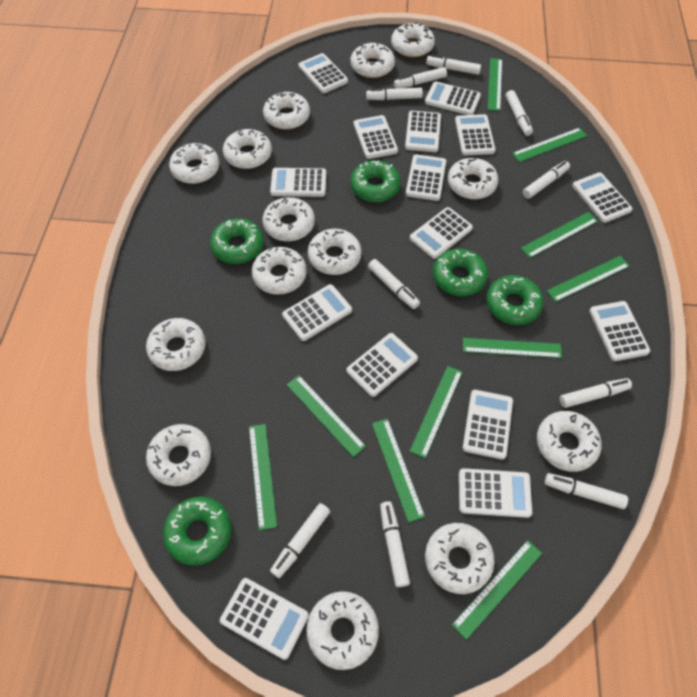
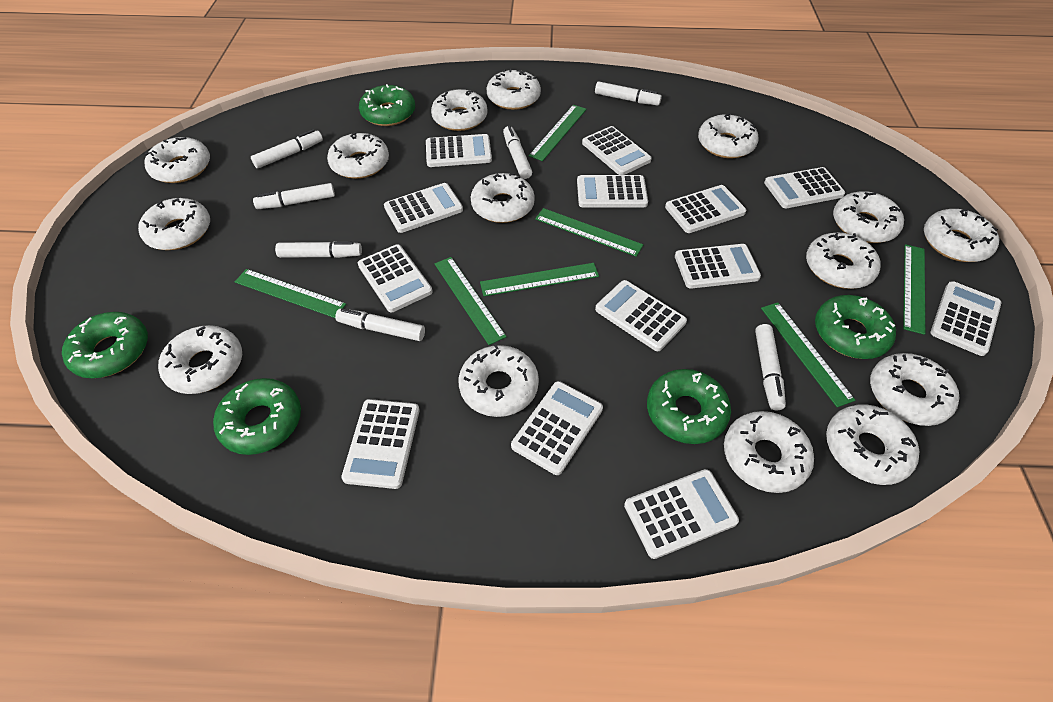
green ruler: [249,424,277,530] [287,375,366,457] [372,419,425,523] [410,366,462,458] [452,540,542,640] [463,338,562,358] [488,58,502,111] [512,128,587,162] [521,212,598,258] [547,256,629,302] = 10 -> [235,269,346,318] [435,257,507,345] [480,263,599,296] [529,105,587,161] [535,208,643,257] [761,302,855,407] [903,244,925,335] = 7
white calculator: [220,578,309,660] [270,168,326,197] [282,284,352,341] [298,53,348,93] [347,333,418,397] [354,115,398,159] [405,111,441,152] [406,154,446,201] [410,207,473,259] [425,81,481,115] [455,114,495,156] [459,468,532,518] [463,390,513,460] [572,172,633,223] [589,301,650,361] = 15 -> [341,399,420,489] [358,244,433,312] [384,183,463,233] [426,134,492,167] [511,381,603,475] [577,175,648,208] [582,126,652,175] [595,280,687,351] [624,469,739,559] [665,185,746,233] [675,244,761,289] [764,167,845,208] [931,281,1001,356] = 13
white donut: [146,318,206,371] [146,424,211,486] [169,143,220,184] [223,129,272,169] [252,247,307,295] [262,196,315,241] [263,91,310,130] [306,591,379,670] [308,229,362,275] [351,43,395,78] [391,22,435,57] [425,523,495,594] [448,158,498,199] [537,411,602,472] = 14 -> [138,198,210,250] [145,137,210,183] [158,325,242,394] [327,132,389,179] [431,89,488,131] [459,344,539,417] [471,173,535,223] [486,69,541,110] [698,114,758,158] [724,411,814,493] [806,233,880,289] [826,404,919,485] [833,191,904,243] [870,353,959,426] [924,209,1000,262] = 15
white marker: [270,503,330,578] [366,88,423,100] [368,259,420,309] [380,501,410,587] [394,67,447,89] [426,55,481,75] [506,90,533,136] [523,161,570,199] [545,473,628,509] [560,378,632,408] = 10 -> [251,129,323,168] [253,183,335,209] [275,241,362,258] [335,308,425,341] [503,126,532,179] [595,81,662,105] [755,324,786,410] = 7

